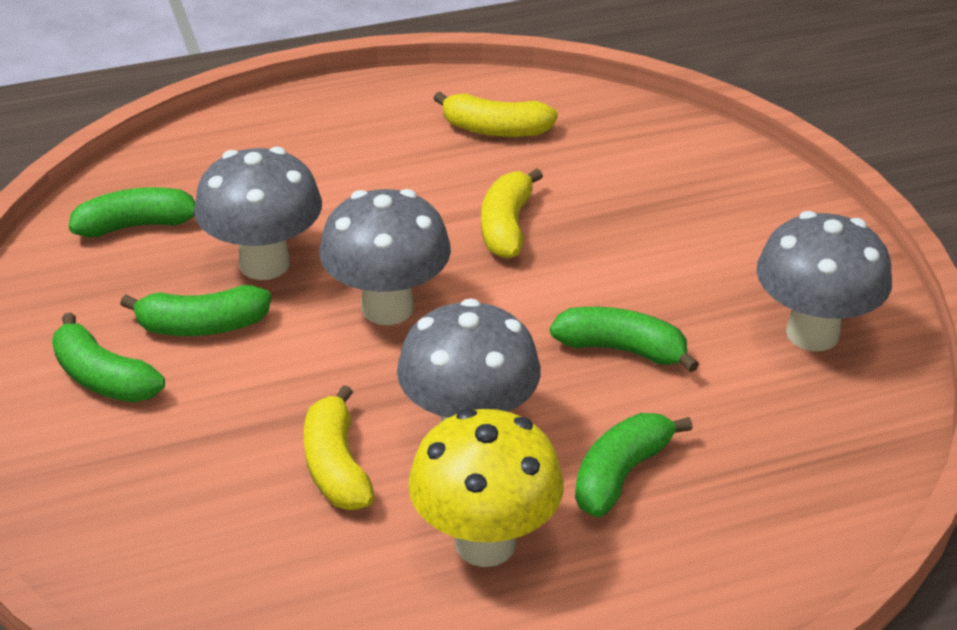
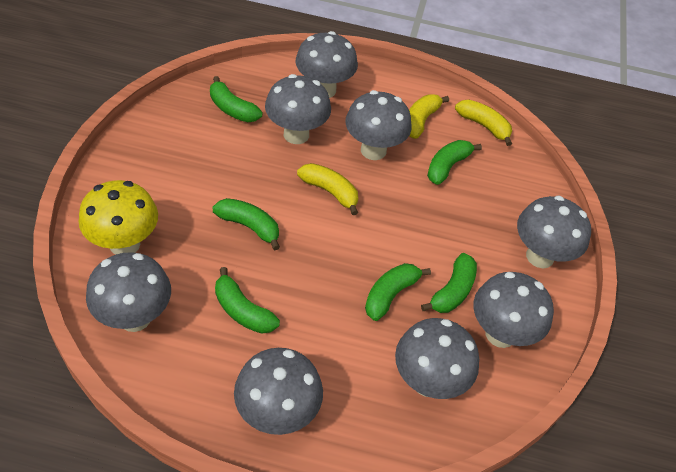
green banana: [52,313,165,402] [69,187,195,238] [120,285,271,336] [550,307,699,372] [575,413,693,517] = 5 -> [210,76,262,122] [213,198,280,250] [215,267,280,334] [365,263,431,321] [421,253,477,313] [427,140,482,185] = 6
grey mushroom: [194,147,322,280] [319,189,451,325] [397,299,541,422] [756,211,892,351] = 4 -> [86,252,171,332] [234,348,323,435] [265,74,331,144] [296,31,358,98] [345,90,412,160] [395,318,479,399] [473,272,554,348] [517,196,591,268] = 8

